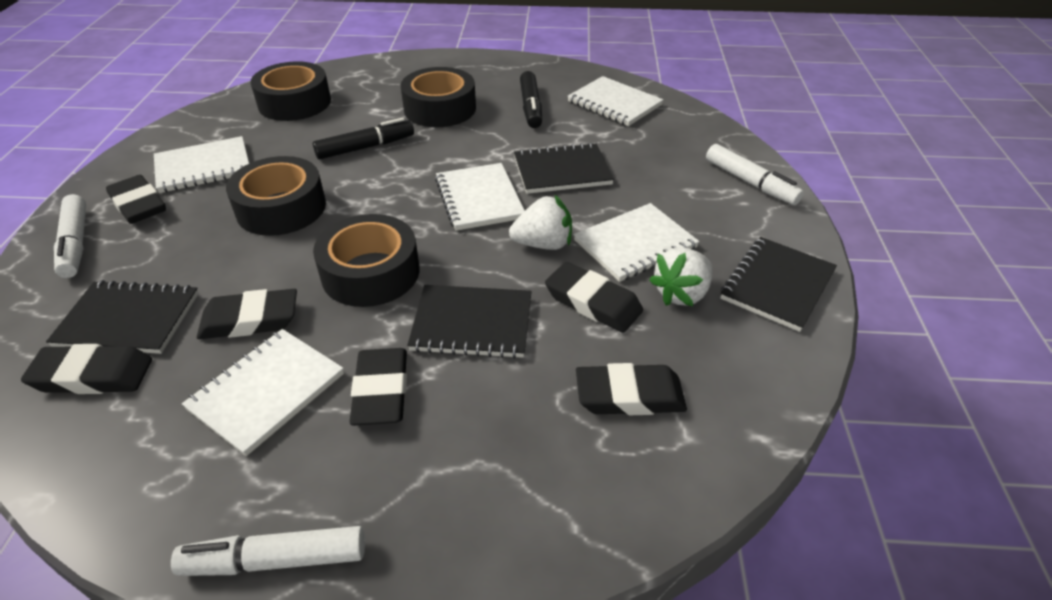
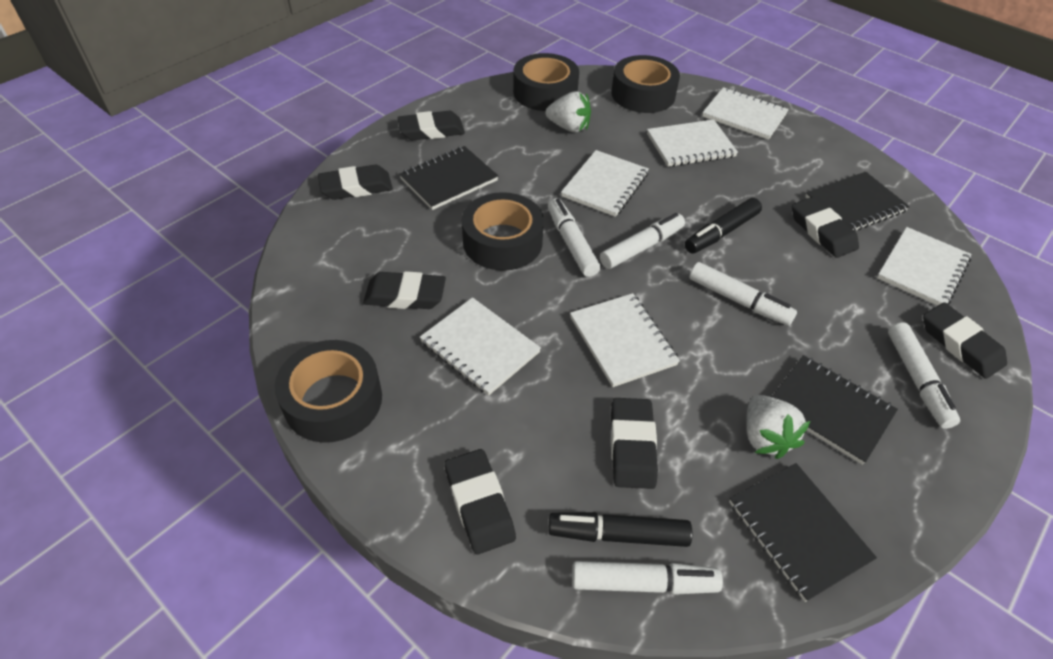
black eraser: [21,344,152,394] [106,175,166,224] [197,289,297,339] [349,348,407,426] [545,262,643,333] [576,363,687,415] = 6 -> [318,165,393,200] [363,271,446,309] [397,111,465,140] [444,449,516,555] [611,398,658,489] [792,197,859,258] [923,302,1007,379] = 7
white marker: [54,194,86,278] [171,526,365,576] [706,144,804,205] = 3 -> [548,198,600,277] [572,561,723,595] [600,213,685,269] [689,262,797,326] [888,322,960,429] = 5
white notebook: [154,136,249,193] [182,329,344,456] [435,163,525,231] [567,76,663,126] [574,203,700,282] = 5 -> [420,297,541,396] [561,150,649,217] [570,293,680,387] [647,119,738,167] [702,87,789,140] [877,227,972,306] = 6

